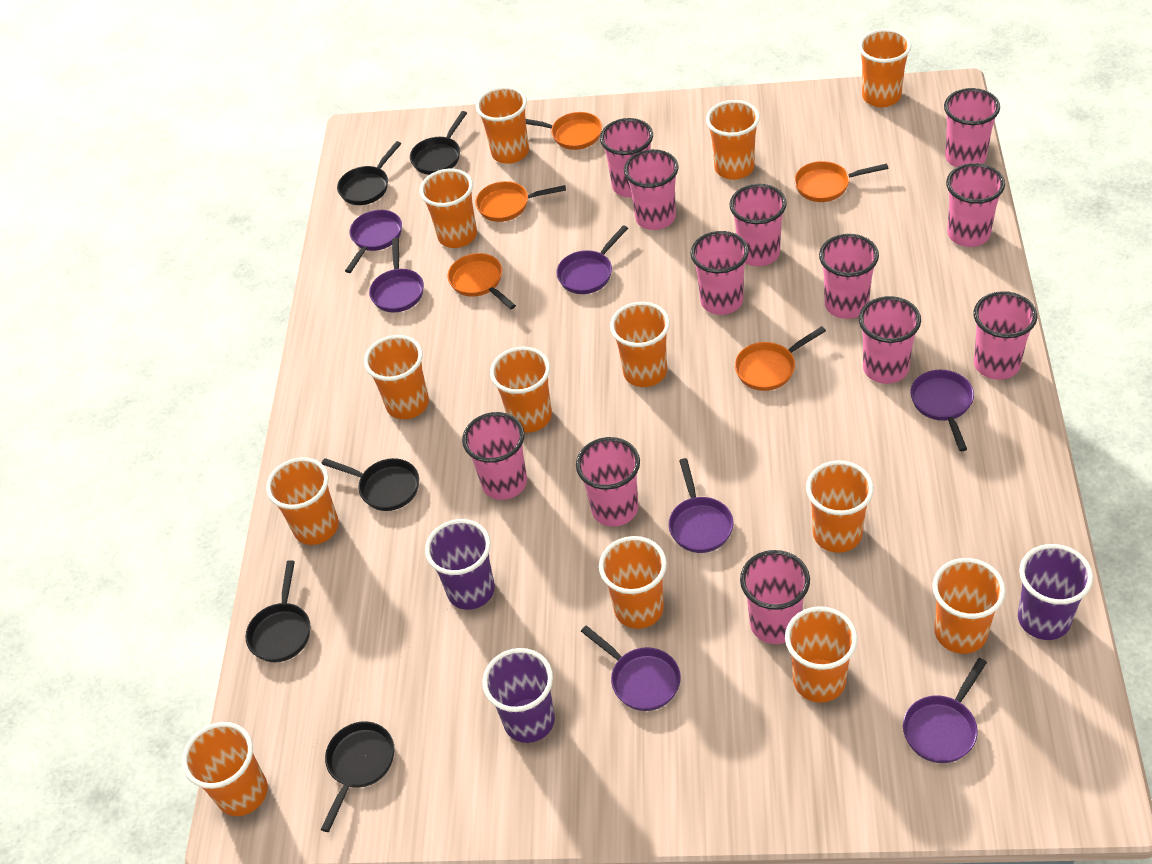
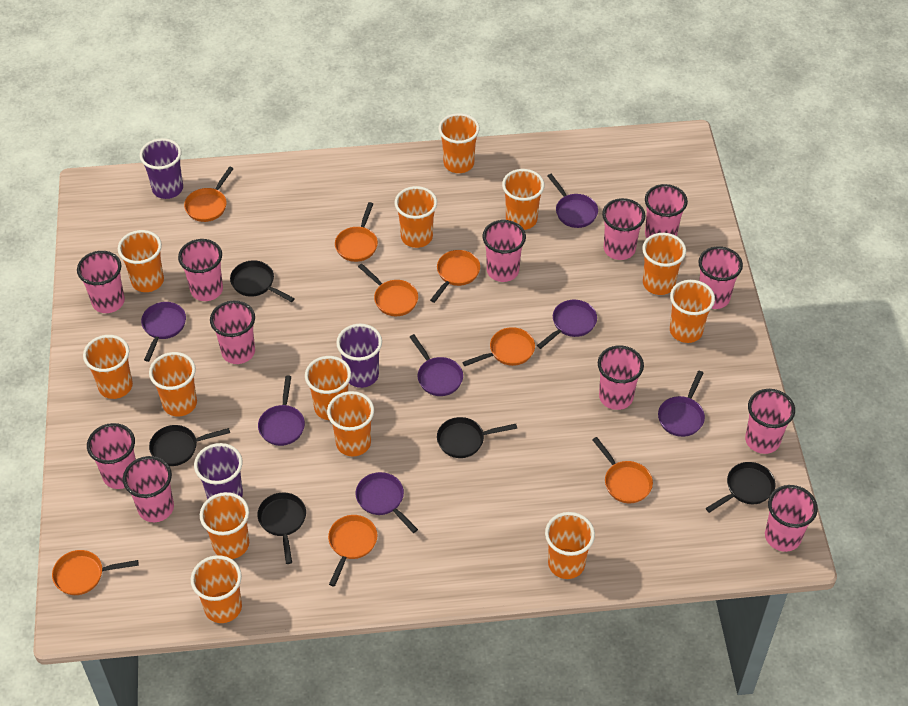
orange pan: [448,253,516,309] [475,181,566,222] [525,112,602,150] [735,326,826,391] [794,161,888,202] = 5 -> [52,550,139,595] [184,167,234,222] [328,515,377,587] [335,202,378,262] [358,264,418,316] [430,250,480,303] [462,327,535,366] [592,437,653,503] = 8

